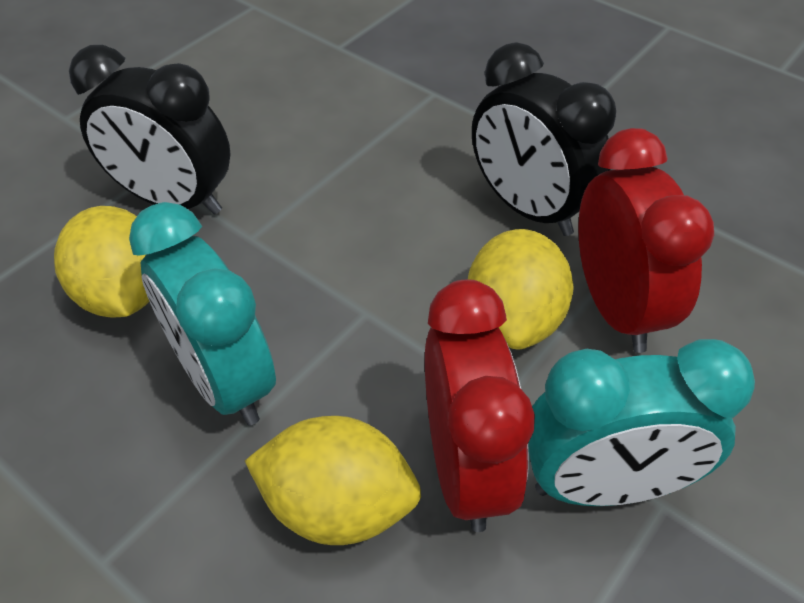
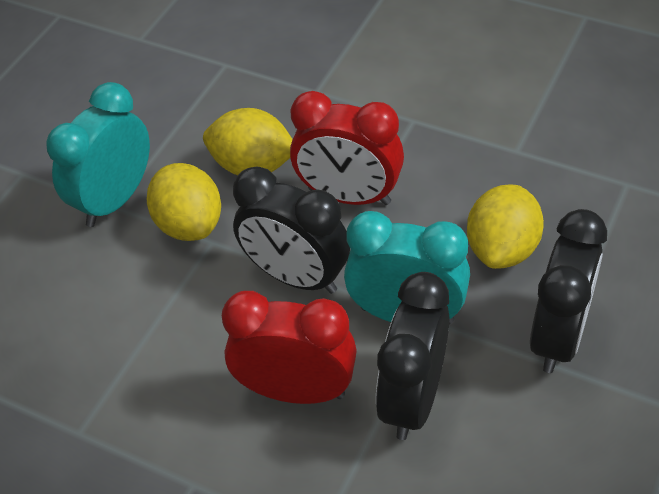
black clock: [69,45,231,215] [472,42,616,236] = 2 -> [233,167,350,294] [376,272,449,440] [530,209,607,373] = 3

